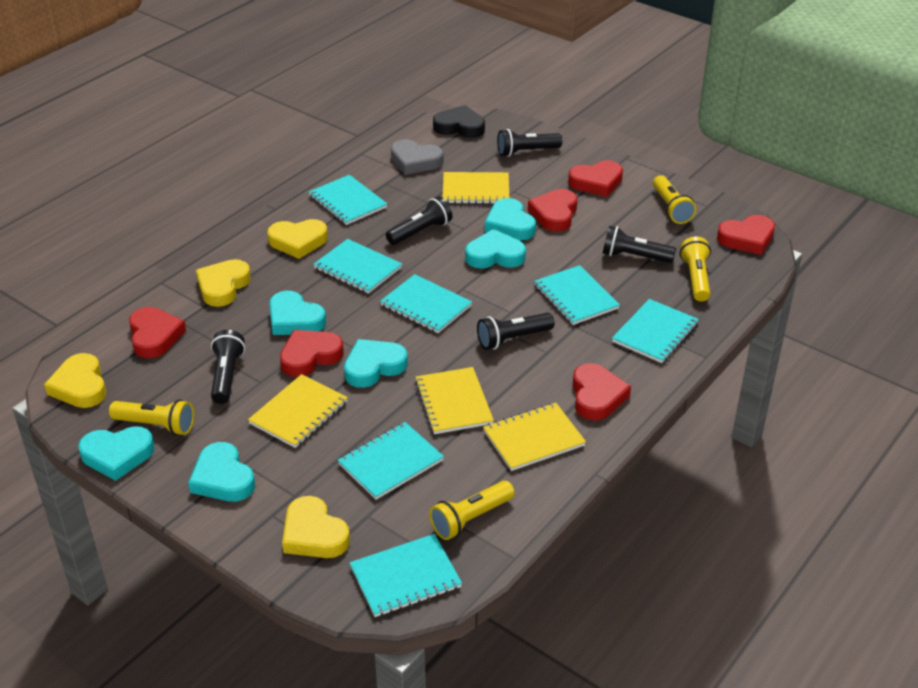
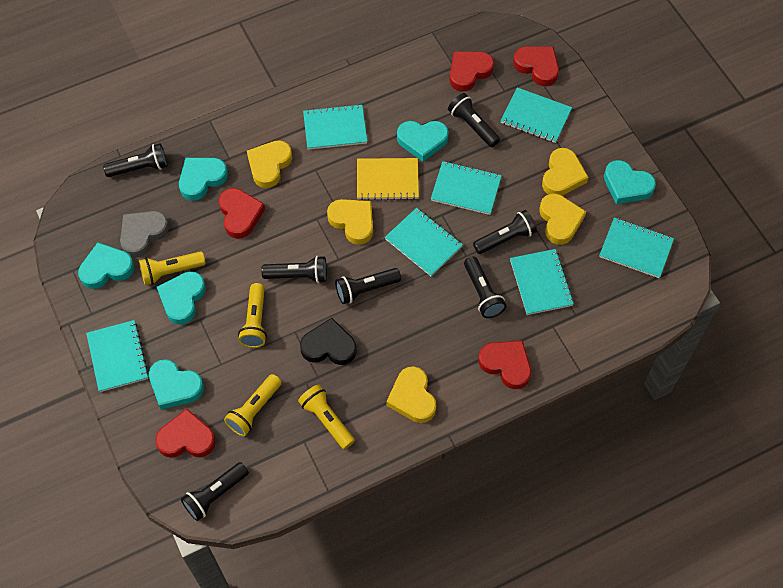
black flashlight: [211,330,245,404] [386,196,453,245] [477,313,554,350] [497,129,562,157] [603,226,676,263] = 5 -> [103,143,168,177] [181,462,249,521] [261,256,327,283] [335,268,401,304] [448,93,500,147] [464,256,506,318] [473,210,537,254] = 7
red heart: [129,307,186,358] [280,330,344,377] [528,189,577,232] [568,160,623,197] [573,363,631,421] [717,215,775,255] = 6 -> [155,409,216,458] [219,188,265,239] [449,51,494,92] [478,341,531,389] [513,46,559,86] = 5
yellow heart: [44,353,106,408] [196,259,251,307] [267,219,328,259] [282,496,350,558] = 4 -> [247,140,292,188] [327,199,373,245] [386,366,436,423] [540,194,586,245] [542,148,588,196] = 5
yellow notebook: [248,374,348,448] [415,367,494,434] [443,172,509,204] [483,403,586,471] = 4 -> [357,158,419,200] = 1

